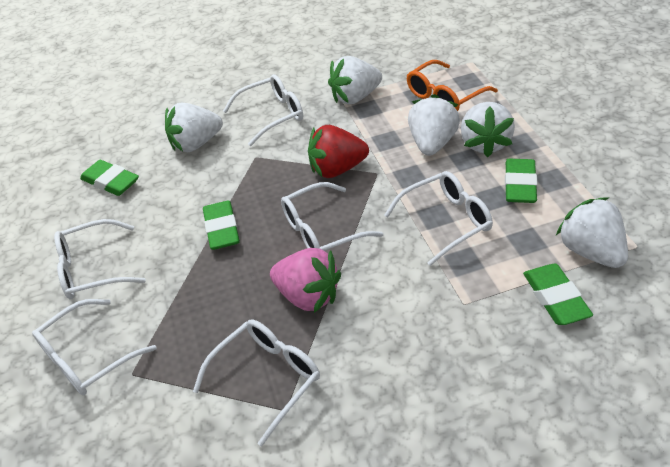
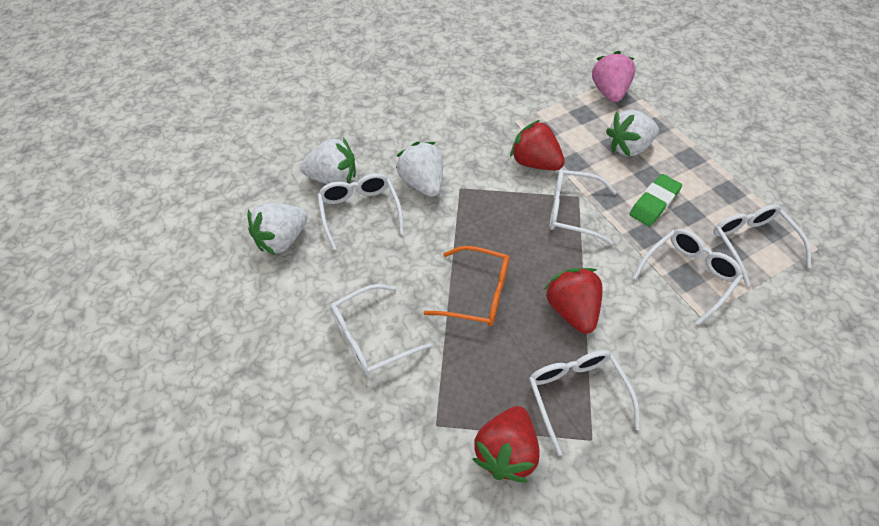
green eraser: [80,160,139,196] [203,200,240,250] [505,159,538,203] [523,264,593,325] = 4 -> [630,174,682,226] = 1
red strawberry: [308,125,369,178] = 1 -> [472,406,540,482] [510,120,565,170] [544,268,603,334] = 3
white strawberry: [165,103,223,152] [328,56,382,104] [408,94,460,156] [461,102,515,157] [556,197,628,268] = 5 -> [248,203,308,255] [300,138,356,184] [396,142,443,197] [606,110,659,157] = 4

